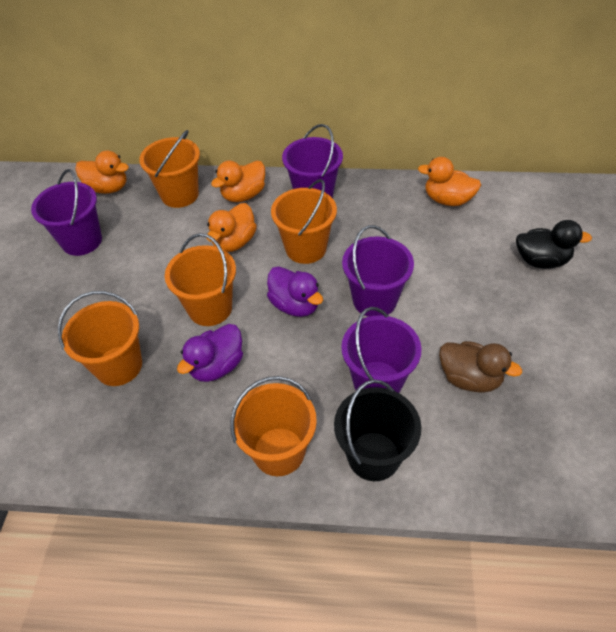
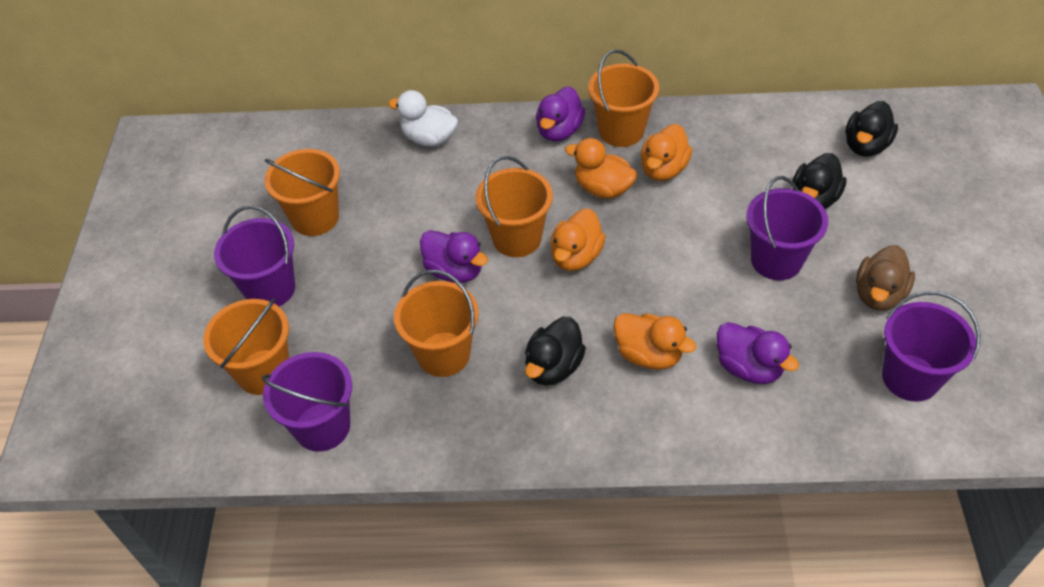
black bucket: [334,380,421,481] = 1 -> none = 0
black duck: [516,220,592,269] = 1 -> [525,317,586,385] [792,153,847,209] [845,101,898,157] = 3
purple duck: [177,324,243,382] [267,266,323,317] = 2 -> [420,230,488,283] [536,86,585,142] [717,322,799,384] = 3
white duck: none = 0 -> [388,90,458,147] = 1

